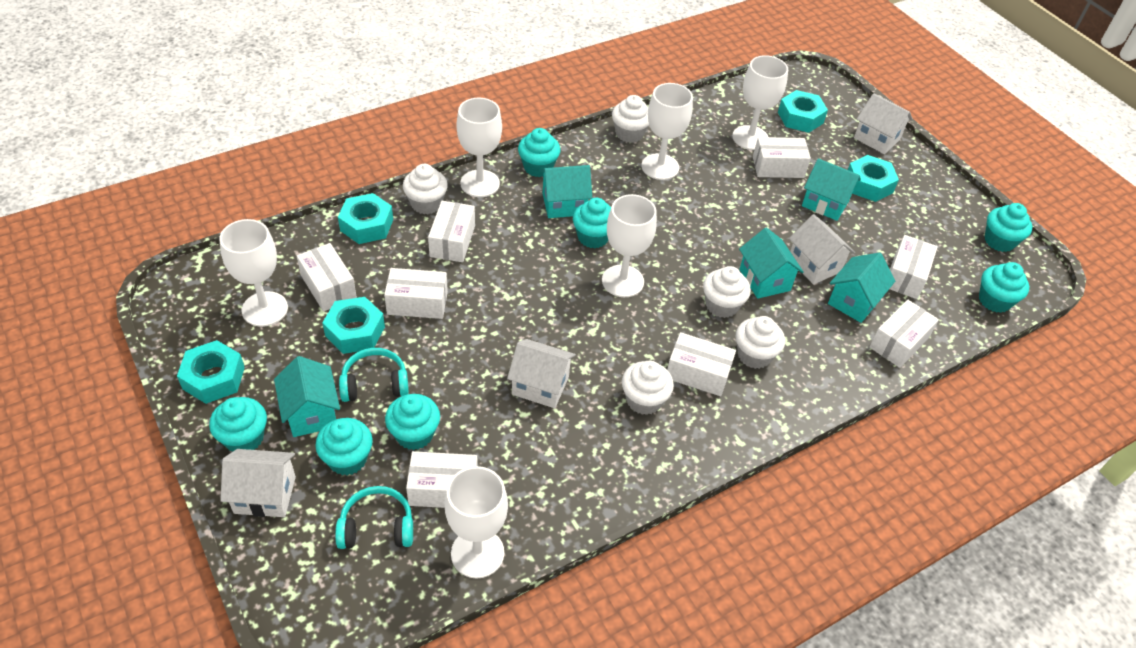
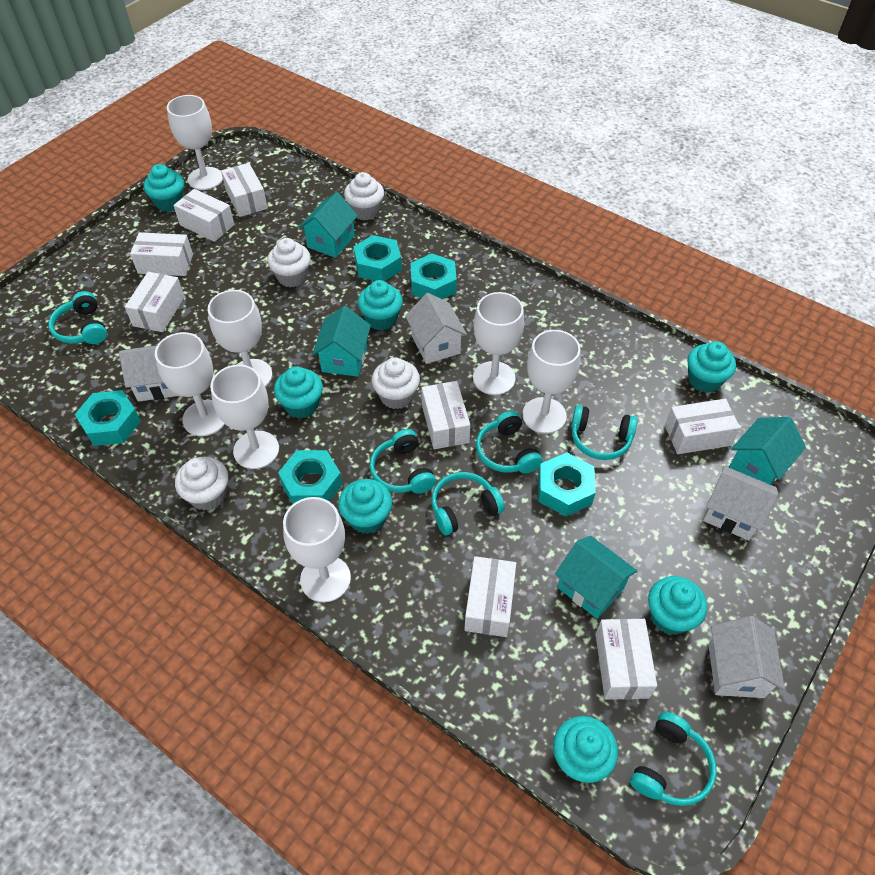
turquoise headphones: [335,486,413,549] [339,348,409,402] = 2 -> [48,291,107,344] [369,429,436,494] [431,472,505,535] [476,411,543,474] [571,405,638,460] [630,712,717,806] = 6
turquoise house: [274,356,340,437] [540,165,592,218] [739,228,804,299] [802,158,861,221] [828,252,895,323] = 5 -> [299,192,358,258] [312,306,371,377] [555,536,637,619] [729,417,806,485] = 4
white cupcake: [403,164,448,214] [612,95,649,143] [622,361,674,415] [703,266,751,318] [736,316,785,369] = 5 -> [175,457,228,511] [267,238,311,287] [344,172,384,220] [372,357,420,409] = 4
white goblet: [219,219,288,327] [445,466,508,579] [456,98,502,197] [602,194,657,297] [641,83,693,180] [732,55,788,150] = 6 -> [155,332,225,436] [167,95,223,190] [208,290,272,387] [210,365,279,469] [283,497,351,602] [473,292,524,395] [522,330,581,434] = 7

